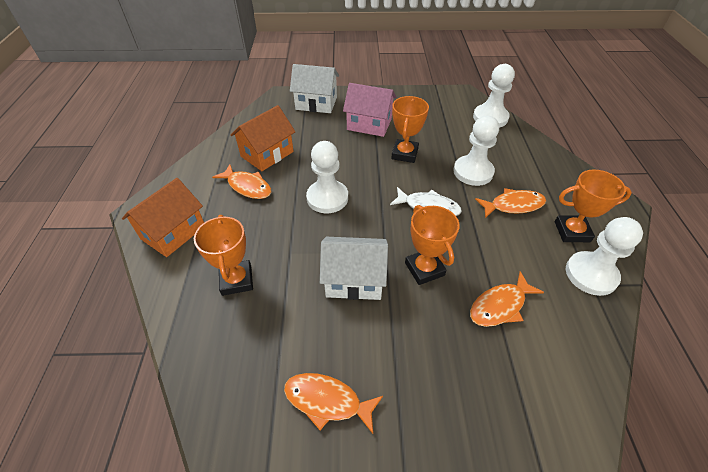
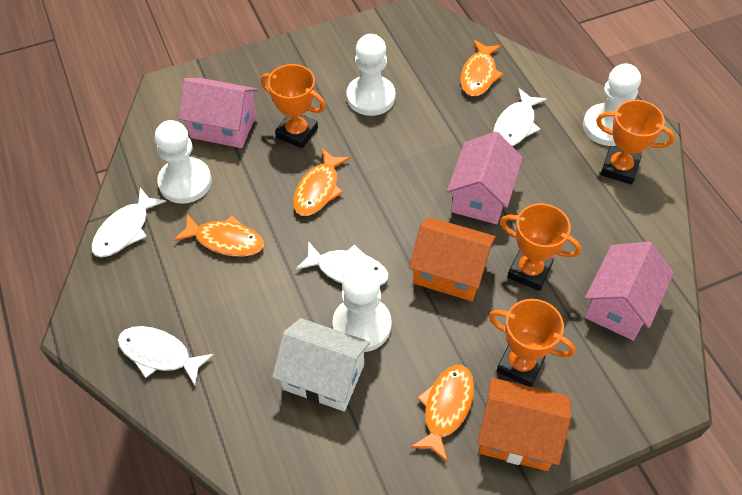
pink house: [343,83,396,137] = 1 -> [179,78,257,148] [447,131,523,224] [584,241,674,340] = 3
white fish: [390,187,462,216] = 1 -> [91,188,166,257] [118,326,214,385] [296,241,389,286] [493,88,546,147] = 4
white house: [290,64,339,113] [320,237,388,300] = 2 -> [272,318,370,411] = 1

